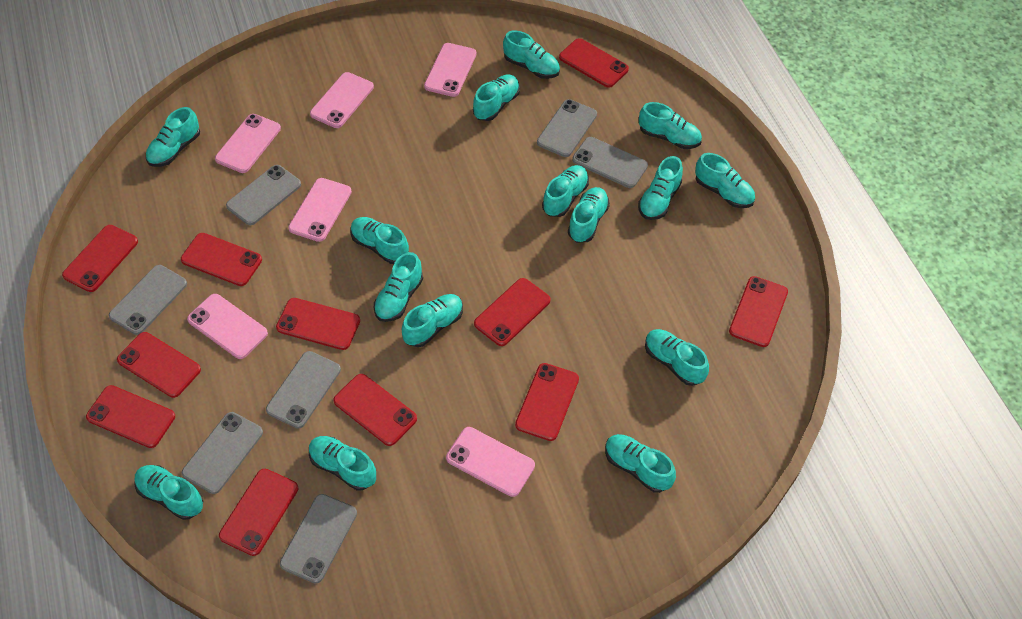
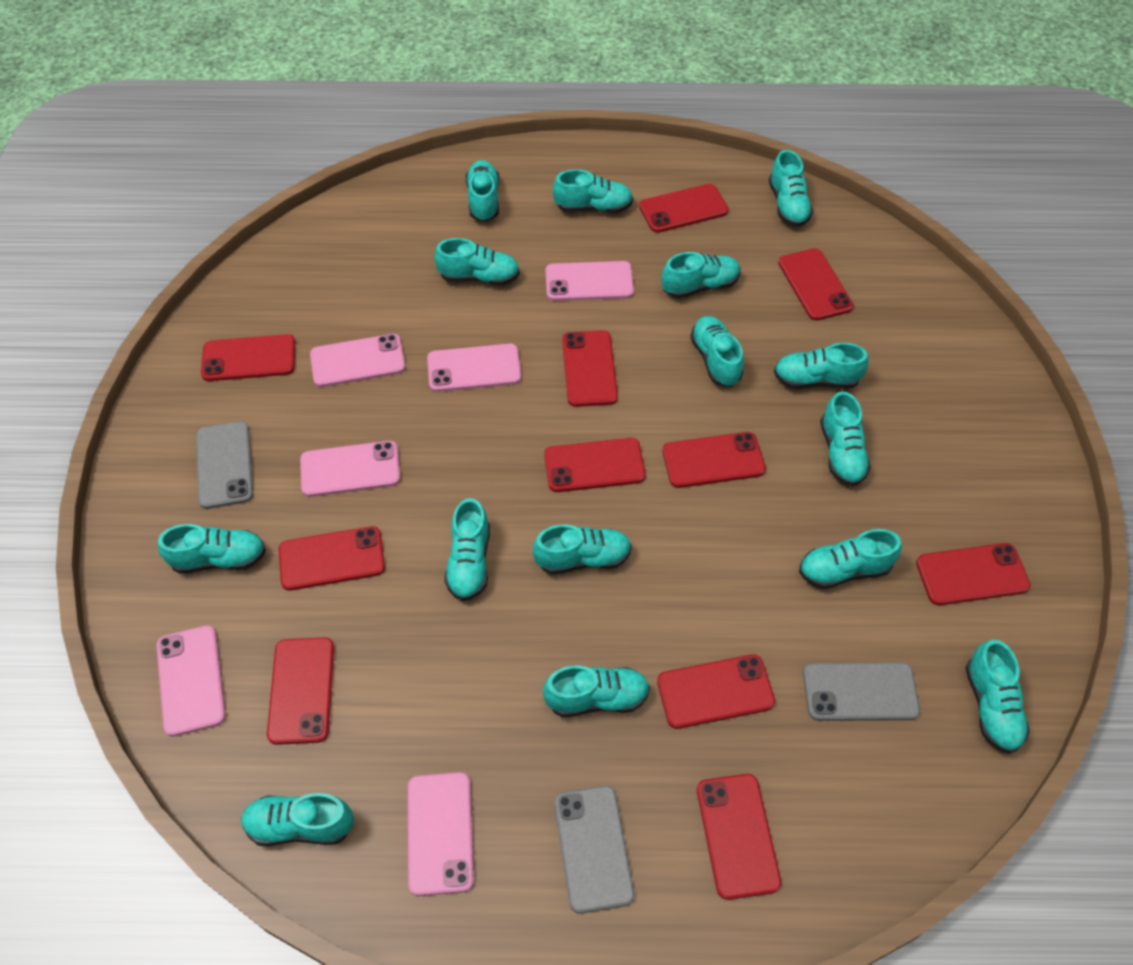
grey phone: [109,265,187,335] [182,412,263,494] [226,165,301,225] [266,351,341,428] [280,494,357,584] [537,99,597,157] [572,137,648,188] = 7 -> [196,421,253,509] [554,786,634,914] [803,662,920,721] = 3

